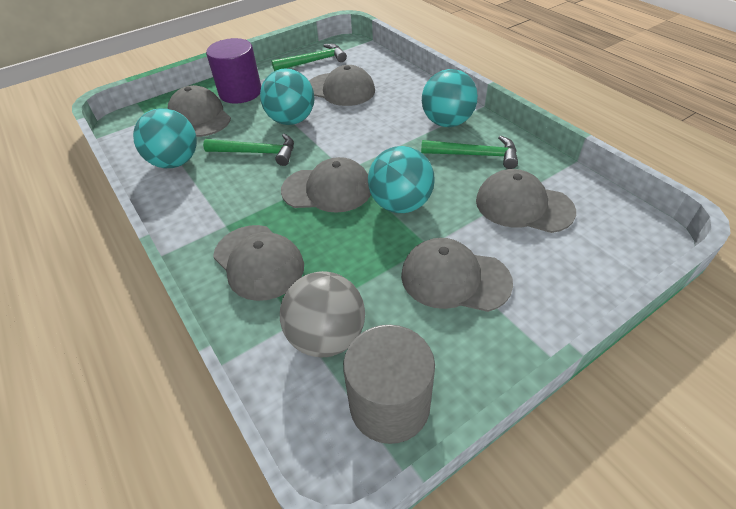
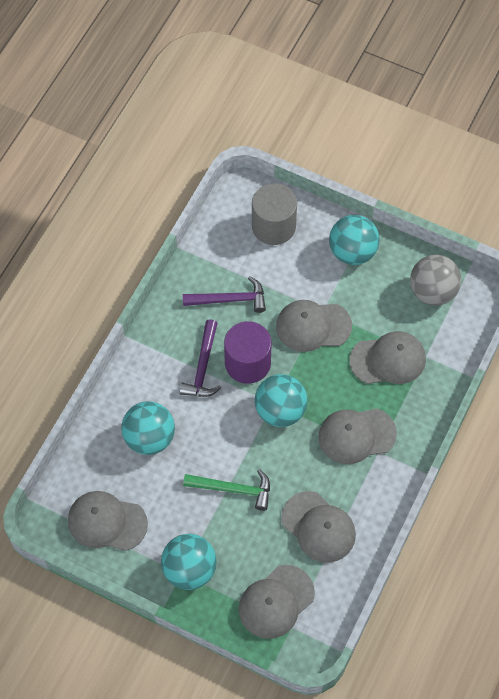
green hammer: [203,134,294,166] [272,44,347,71] [421,135,518,169] = 3 -> [183,469,270,511] = 1
purple hammer: none = 0 -> [180,319,221,397] [183,276,266,313] = 2

